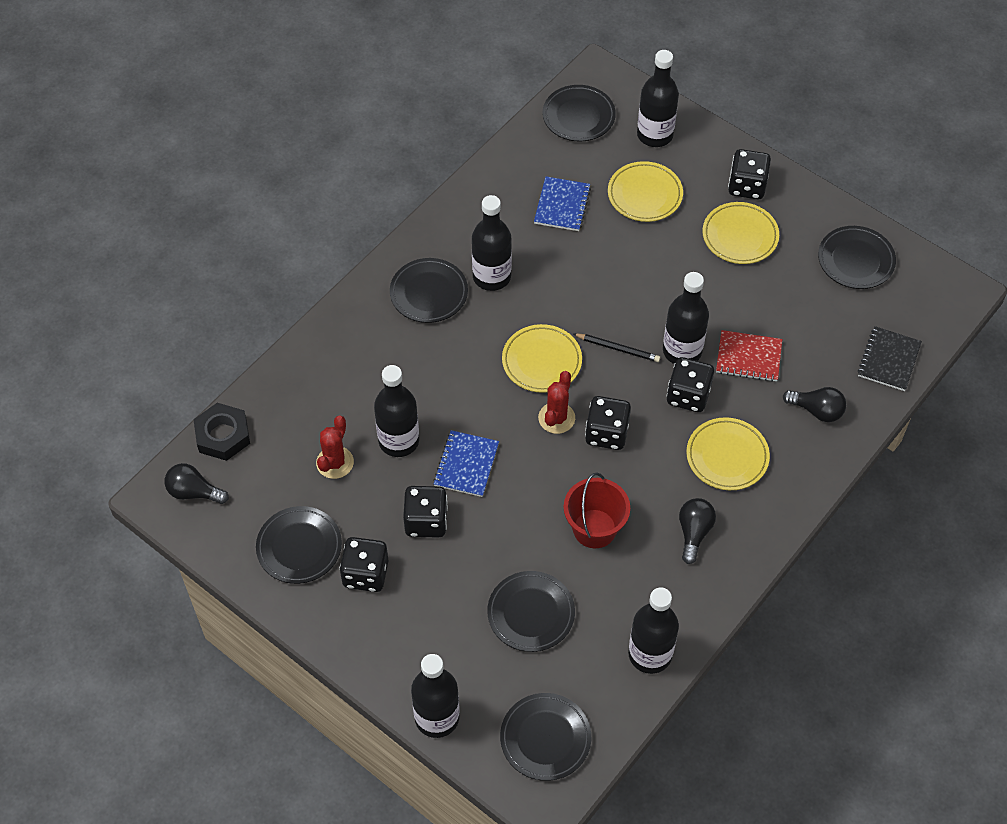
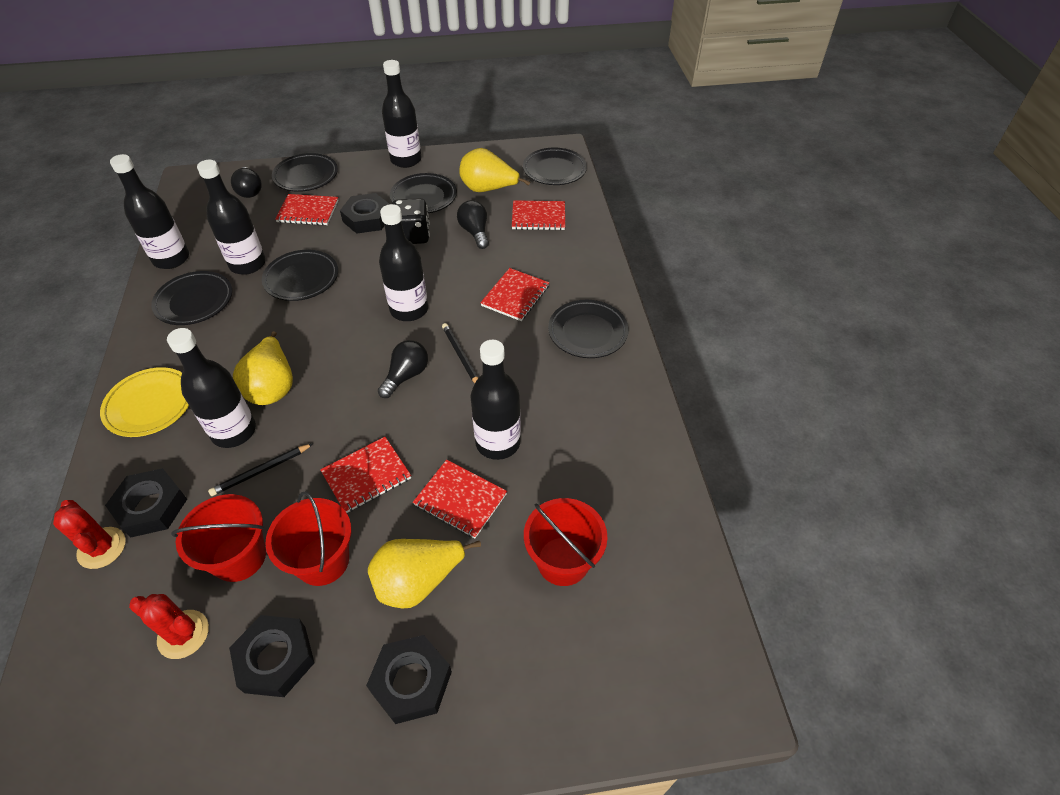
black dice: [340,537,388,592] [403,486,448,538] [585,396,631,450] [667,357,714,412] [728,149,771,199] = 5 -> [392,198,430,244] = 1
black notebook: [858,326,922,391] = 1 -> none = 0
black nut: [193,403,250,461] = 1 -> [105,468,187,538] [229,615,315,697] [340,193,389,234] [366,635,452,724] = 4
black pencil: [574,333,660,362] = 1 -> [208,444,313,496] [442,323,478,383] = 2
blue notebook: [433,430,499,497] [534,177,591,231] = 2 -> none = 0
red bucket: [564,473,630,548] = 1 -> [171,494,266,582] [265,491,351,586] [524,498,608,586] = 3
red notebook: [716,330,782,382] = 1 -> [275,194,338,225] [320,437,411,513] [413,460,507,538] [480,268,549,321] [512,200,565,230] = 5
yellow pear: none = 0 -> [233,331,293,405] [368,539,481,608] [459,148,530,192] = 3
yellow plate: [502,324,582,393] [608,161,683,222] [686,417,770,490] [703,202,779,264] = 4 -> [100,367,189,437] = 1

